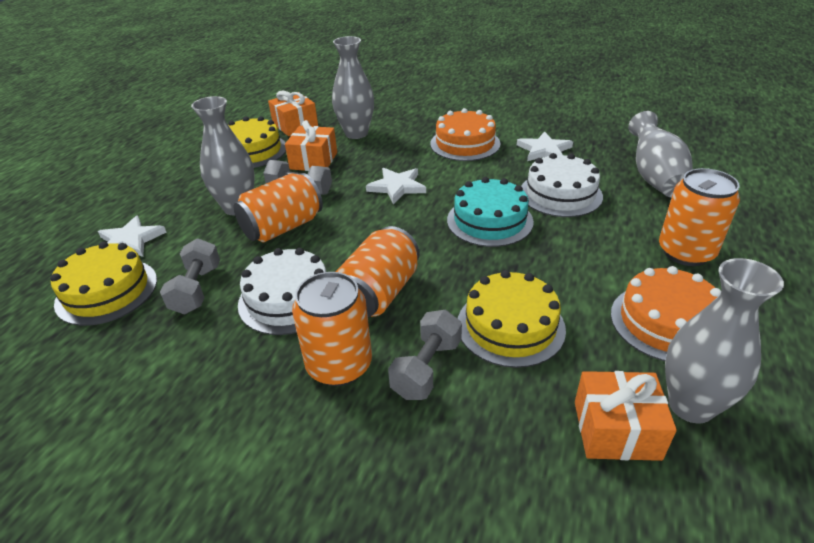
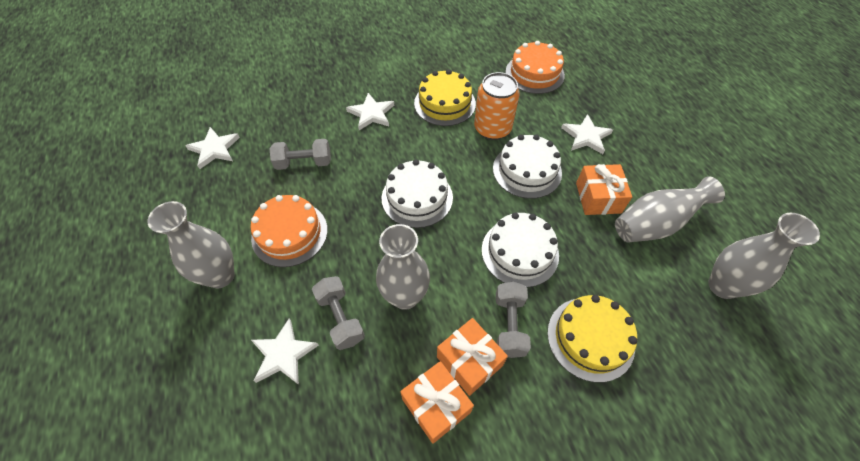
orange can: [234,173,323,243] [292,272,372,386] [336,226,420,317] [659,168,740,266] = 4 -> [474,72,520,140] = 1
turquoise cake: [447,177,534,247] = 1 -> none = 0
white cake: [238,248,326,335] [522,153,603,217] = 2 -> [382,159,453,228] [482,212,559,288] [493,134,562,199] = 3
white star: [98,216,167,257] [366,168,426,204] [517,132,573,161] = 3 -> [186,127,240,169] [251,318,319,385] [346,93,394,130] [561,114,613,154] = 4
yellow cake: [50,242,157,326] [228,116,286,168] [458,270,566,368] = 3 -> [414,69,476,126] [547,295,637,382] = 2

